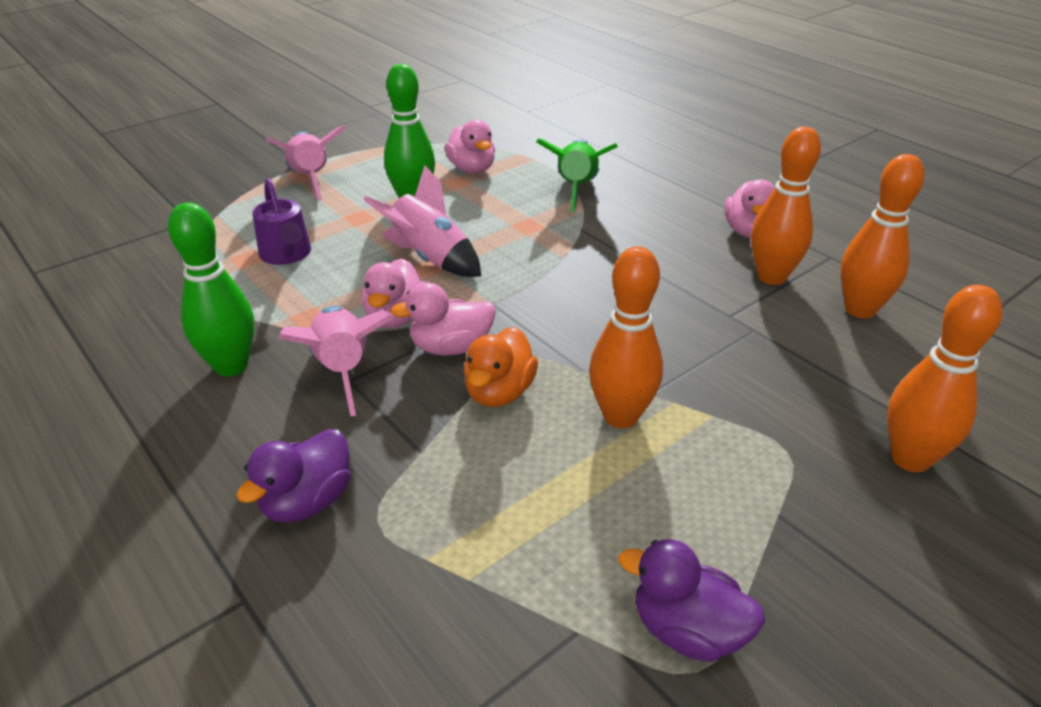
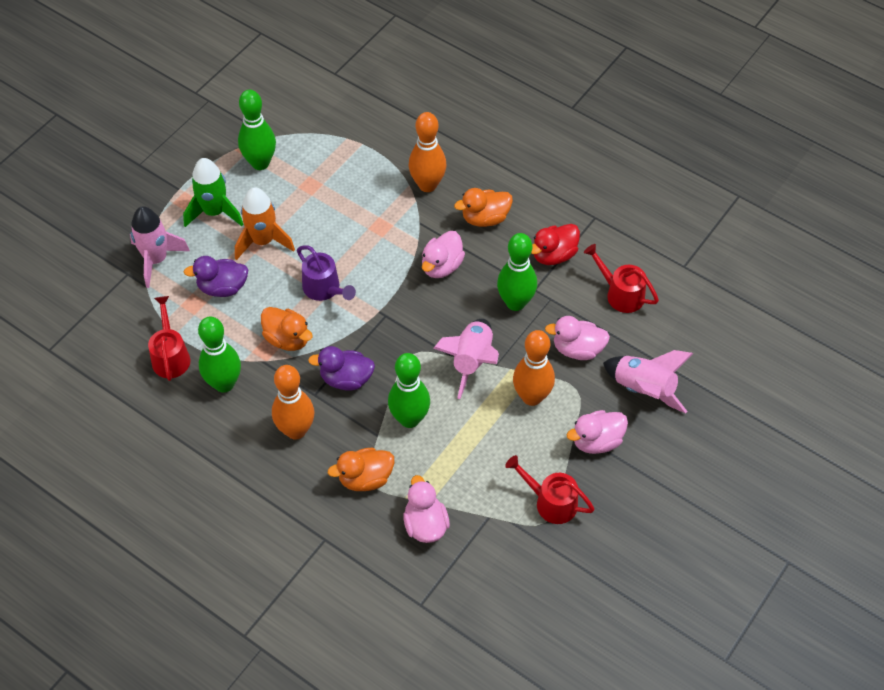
green bowling pin: [168,202,254,377] [384,64,435,198] = 2 -> [198,317,241,393] [238,90,276,170] [388,353,430,428] [497,233,537,311] = 4
orange bowling pin: [589,246,663,428] [751,127,821,285] [840,154,925,318] [887,285,1002,472] = 4 -> [272,365,314,440] [409,112,446,192] [513,330,555,406] = 3
orange duck: [464,327,538,407] = 1 -> [261,307,313,351] [328,448,395,491] [454,188,513,227] = 3
orange rocket: none = 0 -> [235,187,295,260] = 1
red duck: none = 0 -> [531,224,580,265] = 1
red watering can: none = 0 -> [148,296,191,381] [505,455,595,524] [584,244,659,313] = 3

